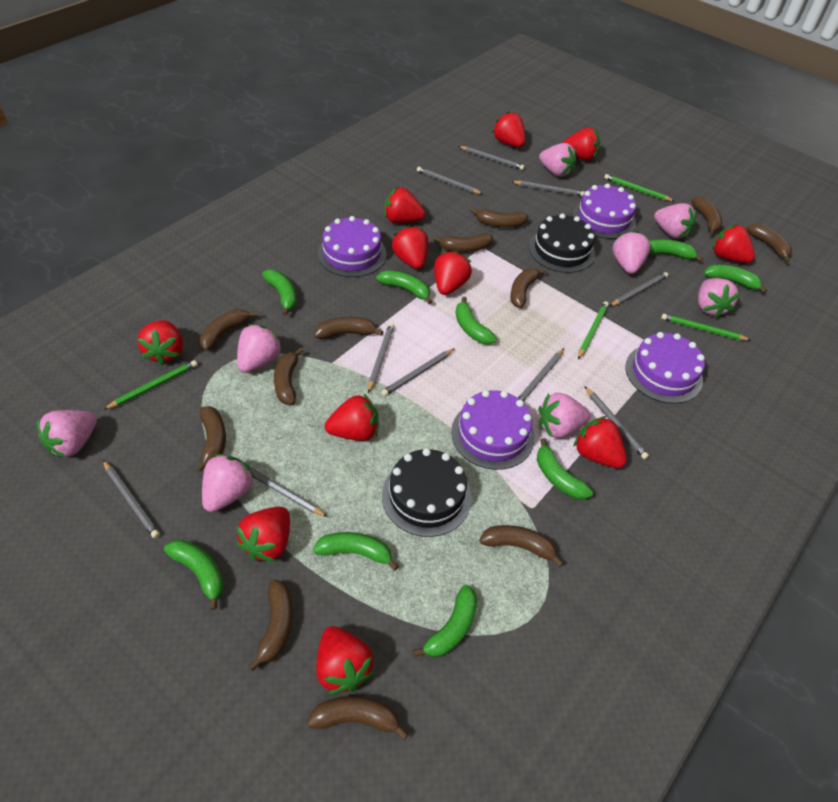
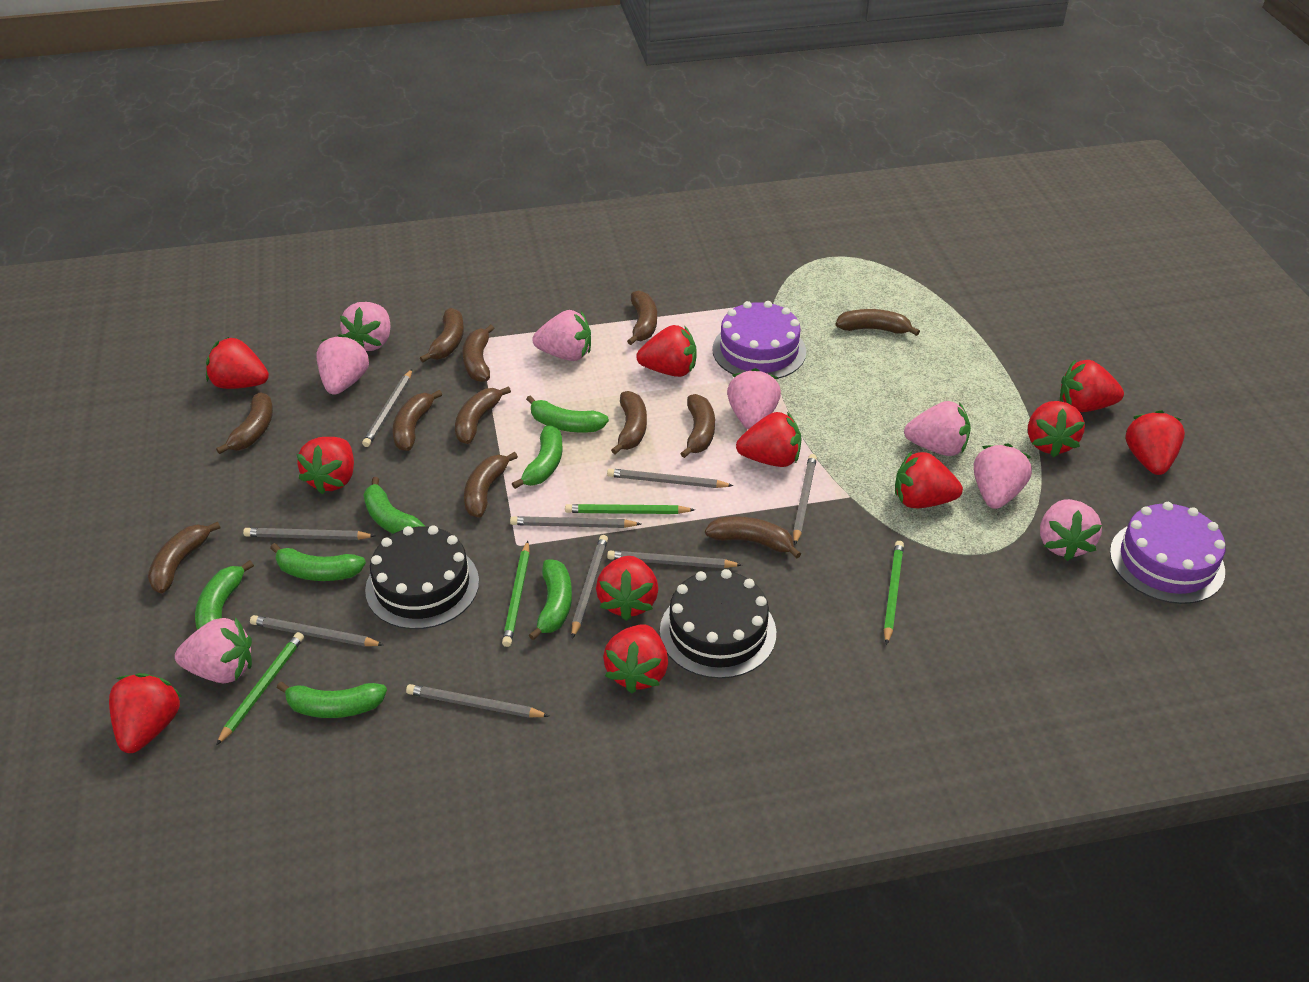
green banana: [164,540,224,610] [262,270,297,316] [313,532,399,570] [376,270,432,304] [413,585,477,657] [455,296,497,345] [537,438,593,500] [649,240,703,262] [704,265,767,293] = 9 -> [195,560,254,630] [270,543,366,581] [277,682,387,718] [364,477,425,534] [512,425,563,489] [526,395,609,432] [529,560,572,640] = 7
grey pencil: [103,460,160,538] [246,465,328,517] [368,323,394,393] [381,349,454,396] [417,167,483,194] [458,146,524,170] [511,181,585,196] [518,348,564,401] [584,386,649,459] [609,272,668,307] = 10 -> [243,528,375,540] [250,615,384,646] [362,369,412,447] [406,684,549,718] [510,516,641,528] [571,535,608,639] [607,468,734,488] [607,551,742,568] [793,454,817,545] = 9
purple cake: [318,216,386,277] [451,390,535,470] [572,183,636,239] [625,332,705,404] = 4 -> [712,301,806,379] [1110,502,1226,604] = 2

